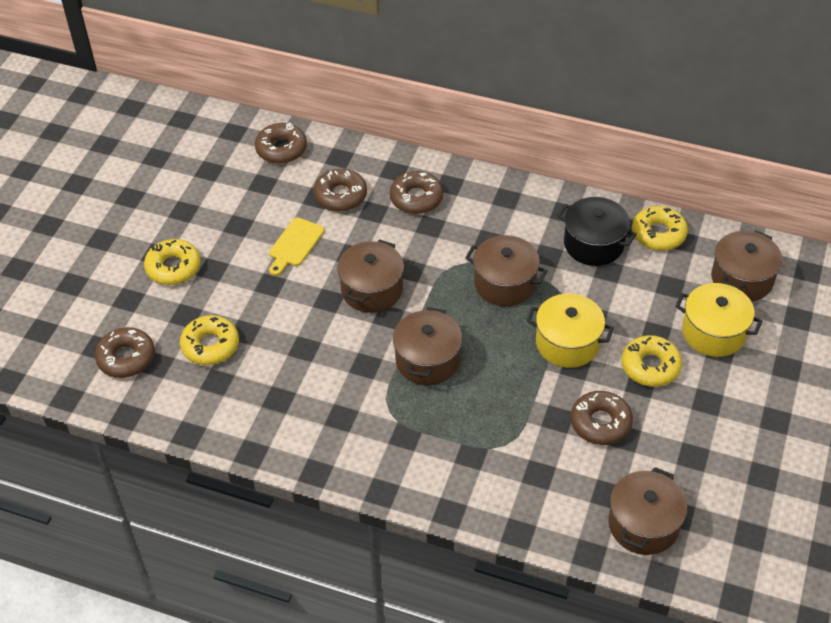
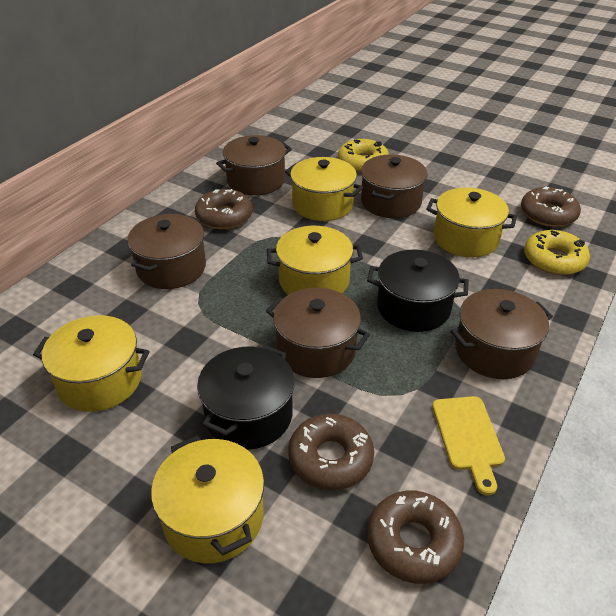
black pot: [557,197,637,266] = 1 -> [197,345,295,450] [367,250,469,332] = 2
brown donut: [95,327,155,378] [255,123,307,164] [313,169,367,211] [390,171,443,214] [571,391,633,445] = 5 -> [195,189,253,229] [288,414,374,490] [367,491,464,584] [521,187,581,227] = 4
yellow donut: [144,239,201,285] [180,315,239,365] [622,335,682,387] [632,206,688,251] = 4 -> [338,139,389,172] [524,230,590,275] = 2
yellow pot: [527,294,614,368] [675,283,762,357] = 2 -> [33,315,150,412] [151,436,264,563] [267,226,363,295] [285,157,363,221] [426,188,517,257] = 5

